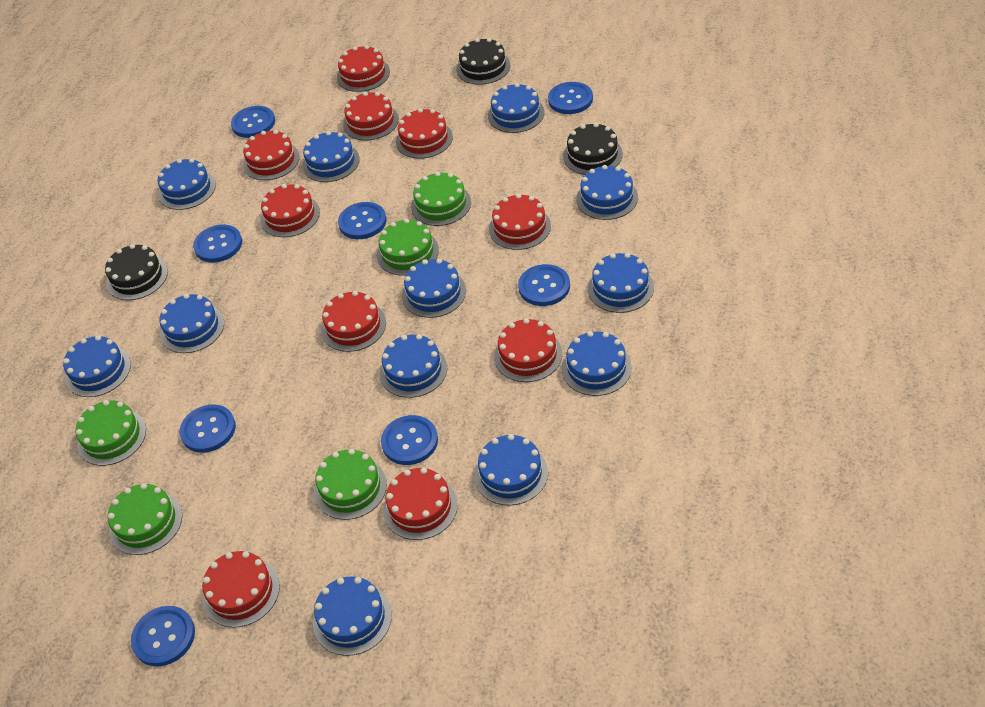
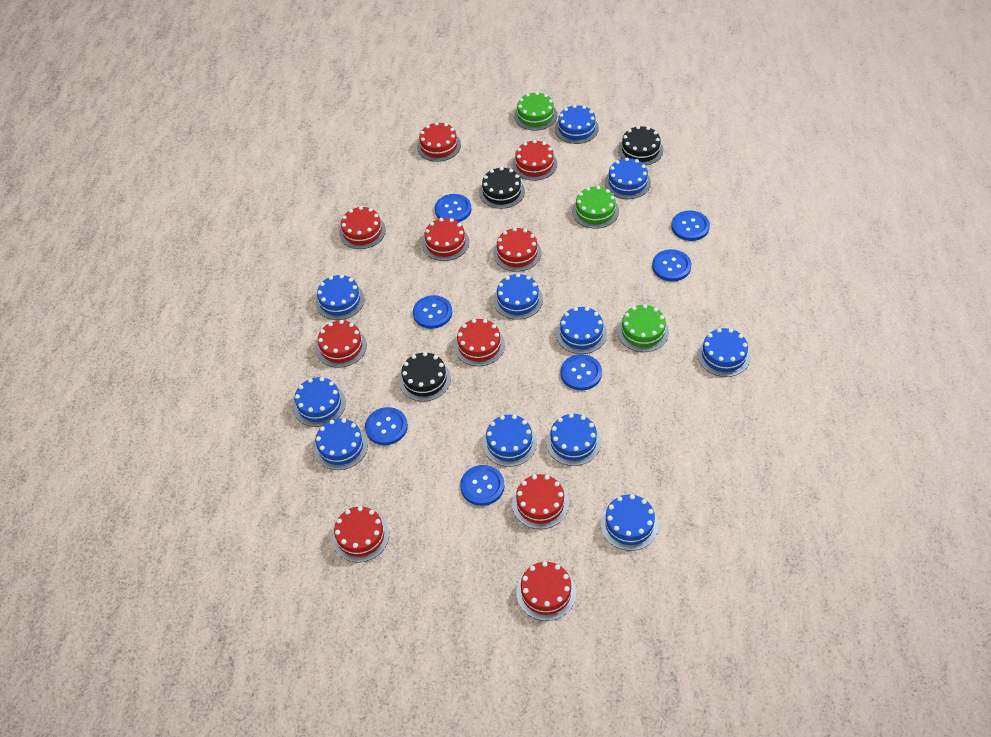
blue button: [131,606,195,666] [180,404,236,453] [193,225,242,262] [231,106,275,138] [338,202,387,239] [381,415,438,465] [518,264,570,306] [548,82,593,114] = 8 -> [365,407,408,445] [413,295,452,329] [435,194,472,222] [460,465,505,506] [561,354,602,390] [652,249,691,281] [671,211,710,241] = 7
blue cake: [63,335,131,397] [158,158,216,210] [159,294,224,353] [302,131,360,182] [313,576,392,656] [380,334,447,398] [402,259,466,318] [474,434,548,505] [488,83,544,133] [562,331,632,396] [576,165,638,220] [588,253,654,313] = 12 -> [293,377,346,427] [314,418,368,470] [316,274,364,320] [483,415,537,467] [494,273,543,320] [546,413,601,466] [555,105,599,144] [556,307,607,354] [601,494,659,551] [605,158,651,199] [698,328,750,377] = 11
green cake: [75,400,146,466] [108,483,182,555] [314,449,387,520] [377,219,439,276] [411,172,471,226] = 5 -> [514,92,557,131] [572,186,619,229] [617,304,669,352] = 3

